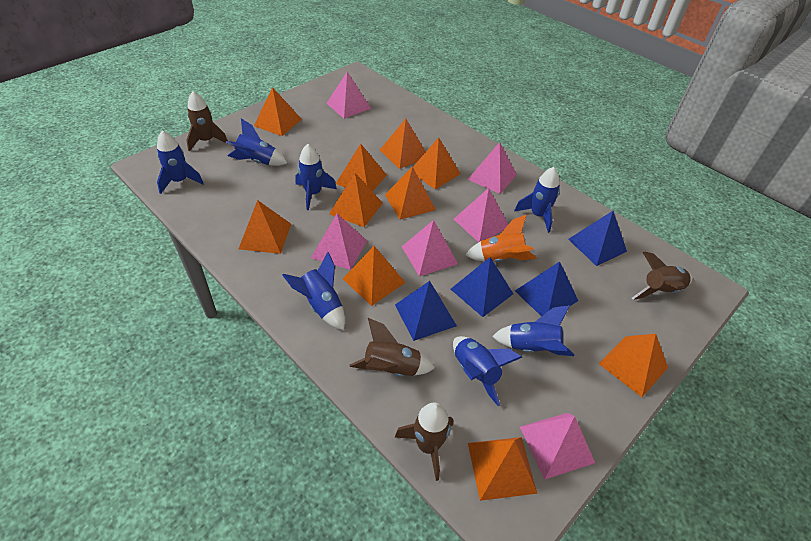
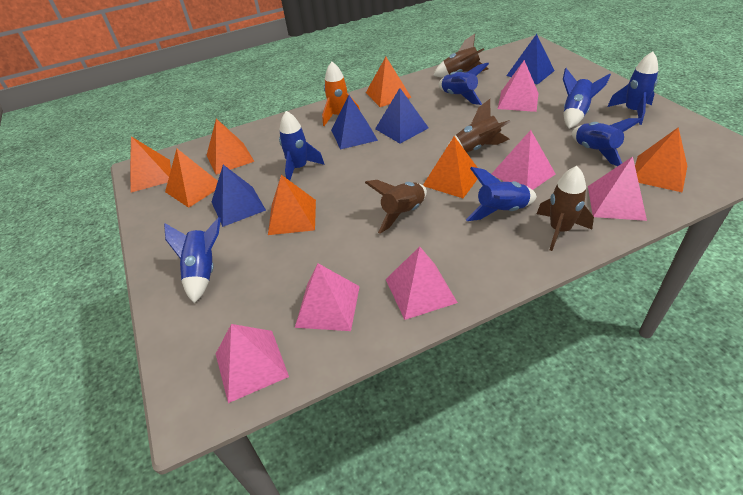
orange pyramid: [239,200,291,254] [254,87,302,136] [329,173,383,227] [336,144,387,192] [343,246,406,306] [380,119,426,169] [385,166,436,220] [413,137,461,189] [468,437,538,501] [598,334,668,397] = 10 -> [130,136,171,193] [165,149,218,208] [207,119,254,175] [268,175,316,235] [366,57,412,107] [423,136,478,198] [635,127,687,192] = 7

